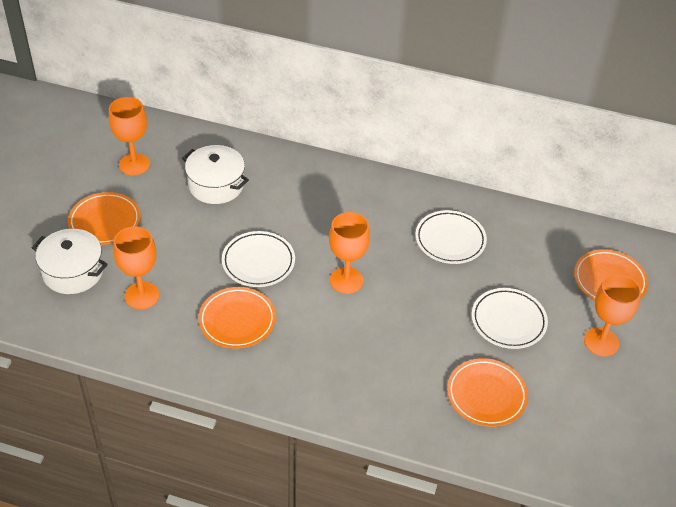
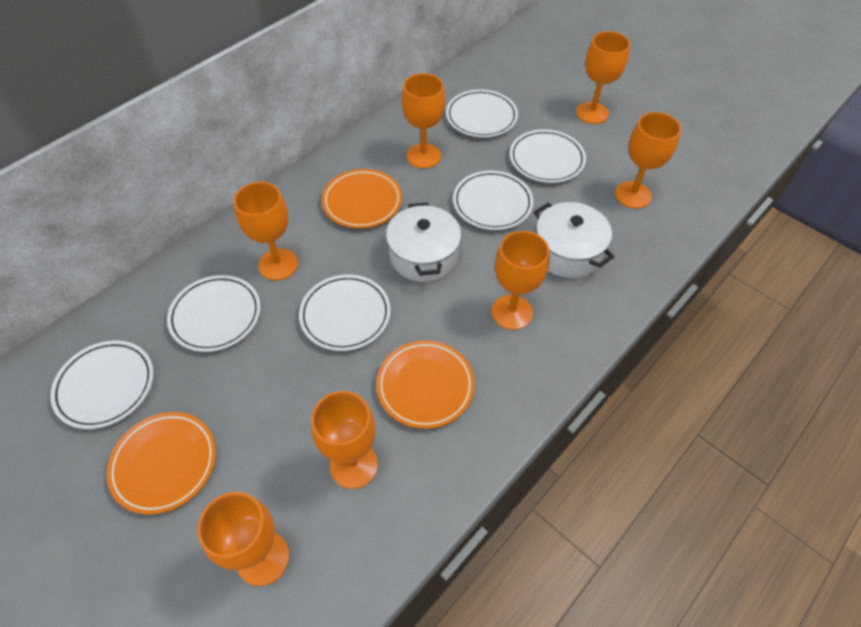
orange goblet: [109,97,150,175] [113,226,160,309] [329,212,370,294] [584,274,641,357] = 4 -> [197,492,289,586] [234,182,298,280] [311,391,378,489] [402,73,445,168] [492,231,550,330] [576,31,630,124] [615,112,681,209] = 7
orange plate: [68,192,141,245] [199,287,276,348] [447,358,528,427] [574,249,648,300] = 4 -> [107,412,216,514] [322,169,402,228] [376,340,475,429] = 3
white plate: [222,231,295,287] [415,210,487,264] [472,288,548,349] = 3 -> [50,341,154,429] [167,275,261,352] [299,275,391,351] [446,89,518,138] [453,170,533,230] [510,129,586,183] = 6

